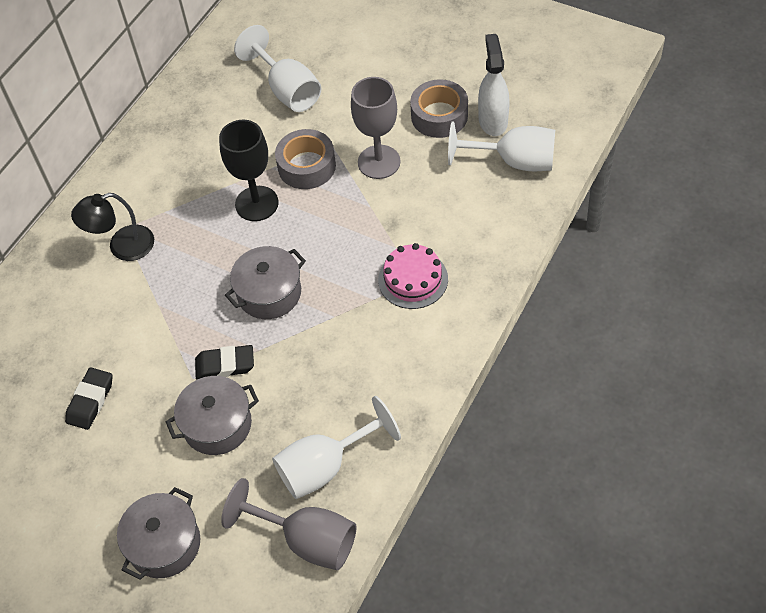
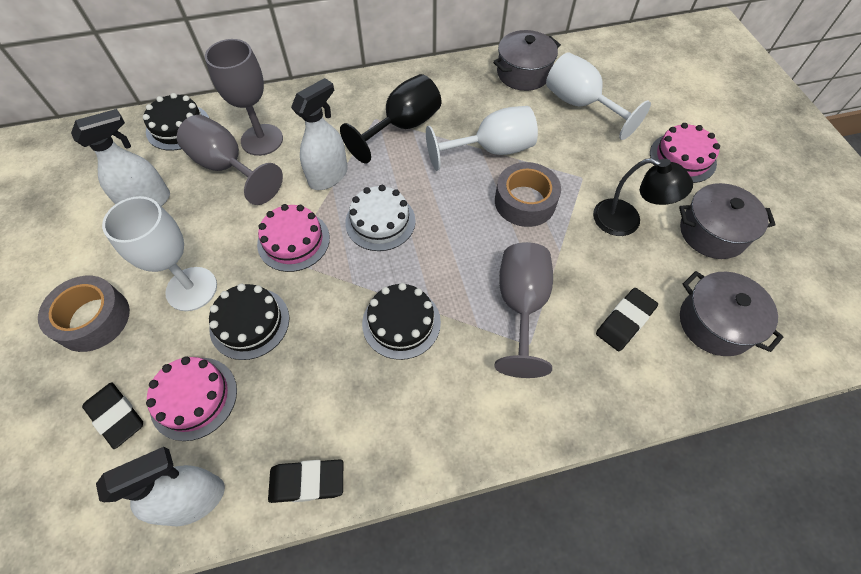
black cake: none = 0 -> [143,93,209,151] [209,284,289,360] [362,283,441,360] = 3
black eraser: [65,367,113,430] [195,345,254,379] = 2 -> [82,382,143,449] [268,459,343,503] [596,288,658,351] = 3
grey goblet: [221,478,357,570] [351,77,401,179] = 2 -> [177,115,283,205] [205,39,283,156] [494,242,553,378] = 3
pink cake: [378,243,448,309] = 1 -> [146,356,237,441] [257,204,330,272] [650,123,720,183] = 3
white cake: none = 0 -> [345,185,416,251] = 1
white spray bottle: [478,34,510,136] = 1 -> [71,109,170,206] [96,447,225,527] [291,78,348,190] = 3

